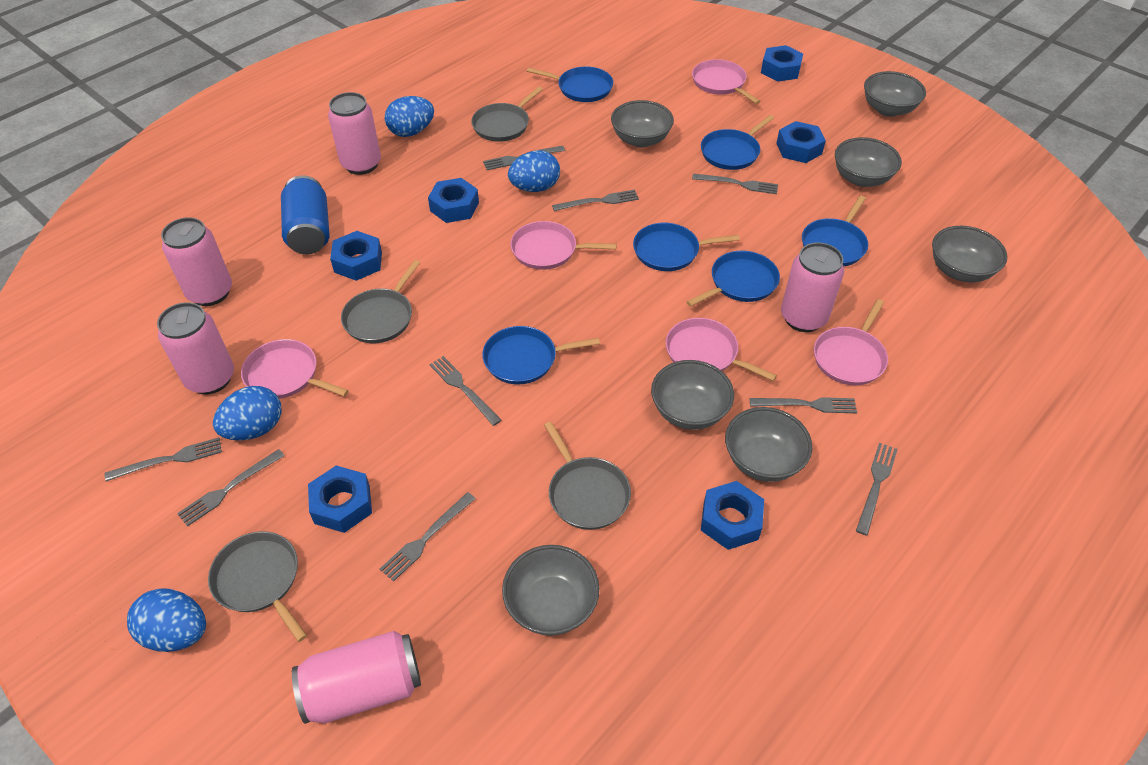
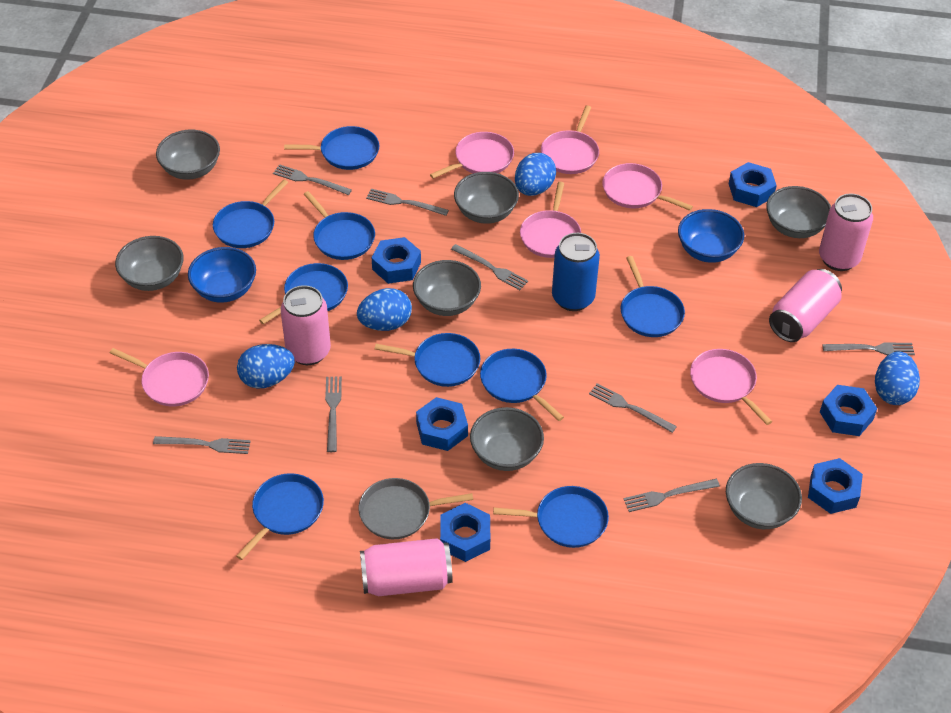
blue bowl: none = 0 -> [188,247,256,303] [678,209,744,263] = 2
blue pan: [482,326,600,385] [527,67,613,102] [633,223,740,271] [686,251,780,307] [701,115,774,170] [802,196,868,267] = 6 -> [213,180,289,248] [236,473,324,560] [259,263,348,324] [284,126,379,170] [303,191,375,260] [375,333,480,387] [480,349,564,421] [493,486,609,548] [621,256,685,337] = 9
grey fork: [105,437,222,481] [177,449,285,527] [380,492,476,582] [429,356,501,426] [483,146,565,170] [552,190,639,211] [692,174,778,194] [750,397,857,413] [856,443,897,536] = 9 -> [153,436,251,454] [273,164,352,195] [325,376,342,452] [366,189,449,216] [451,244,528,290] [589,383,677,433] [623,479,720,512] [822,342,915,355] = 8
grey pan: [208,531,307,642] [341,260,420,343] [471,86,543,142] [544,422,631,530] = 4 -> [359,478,473,539] = 1
pink can: [157,302,234,394] [161,217,232,306] [292,631,421,724] [328,92,381,175] [781,243,844,332] = 5 -> [281,285,331,365] [360,538,452,596] [769,269,842,342] [819,194,873,271] = 4
pink pan: [241,339,349,399] [510,221,617,270] [666,318,777,381] [692,59,761,104] [814,299,888,385] = 5 -> [110,348,209,406] [430,132,514,179] [520,182,581,258] [541,105,599,174] [602,163,693,211] [690,349,772,425] = 6

